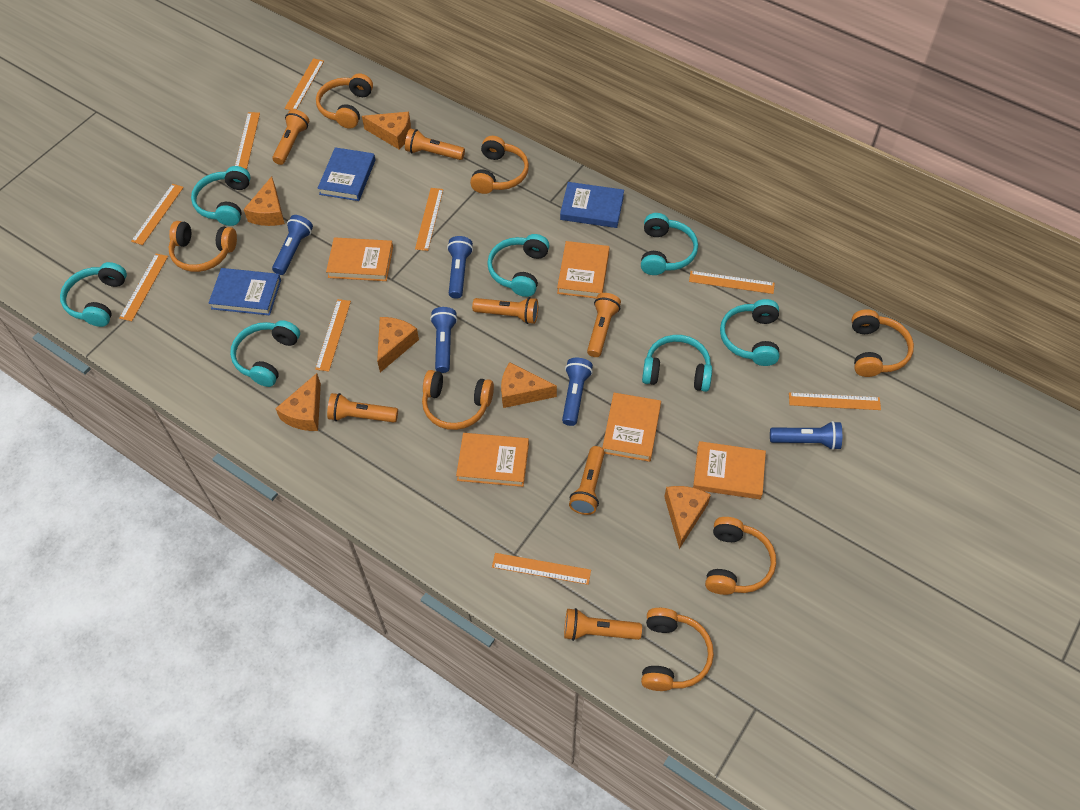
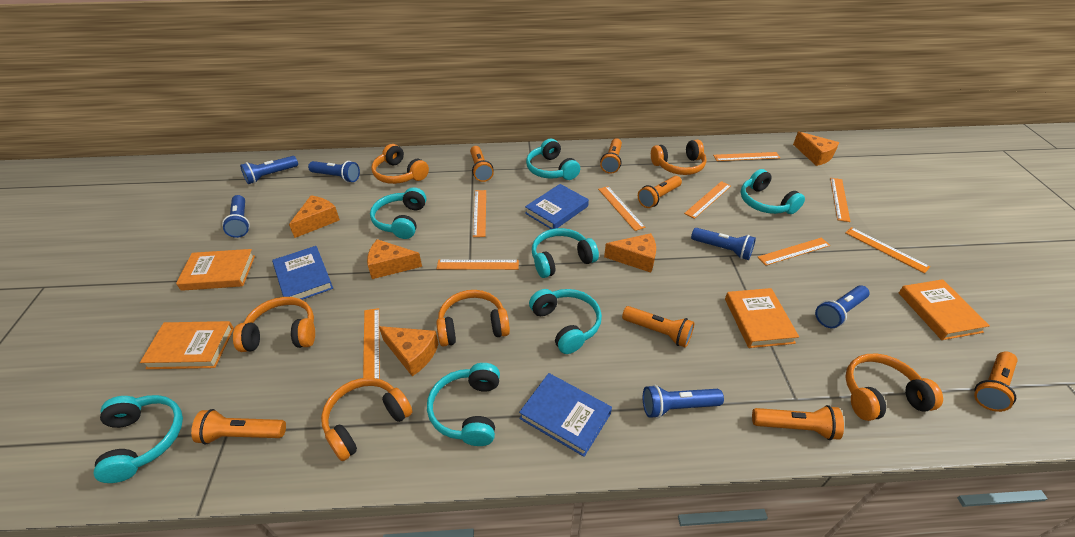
blue flashlight: [272,215,313,275] [430,307,457,373] [447,236,473,299] [562,358,593,426] [770,421,842,450] = 5 -> [222,195,250,238] [240,156,298,184] [308,161,360,183] [643,385,724,418] [691,228,756,260] [815,285,870,328] = 6
orange book: [326,237,393,281] [456,433,529,487] [557,241,610,298] [602,393,661,462] [693,441,766,499] = 5 -> [140,321,234,369] [176,249,255,291] [725,288,799,348] [899,279,990,340] = 4
orange cheese: [244,176,285,226] [275,373,321,431] [362,112,411,150] [377,317,419,372] [501,362,557,408] [664,486,711,549] = 6 -> [289,196,340,238] [367,239,422,279] [379,326,439,376] [604,233,656,273] [793,132,839,166] = 5
orange headphones: [169,221,237,272] [316,73,373,129] [422,370,494,430] [470,136,529,194] [641,608,714,691] [705,517,776,595] [852,309,914,377] = 7 -> [233,297,315,352] [321,378,412,461] [372,144,429,184] [436,290,510,347] [651,140,706,175] [845,353,943,421] = 6

